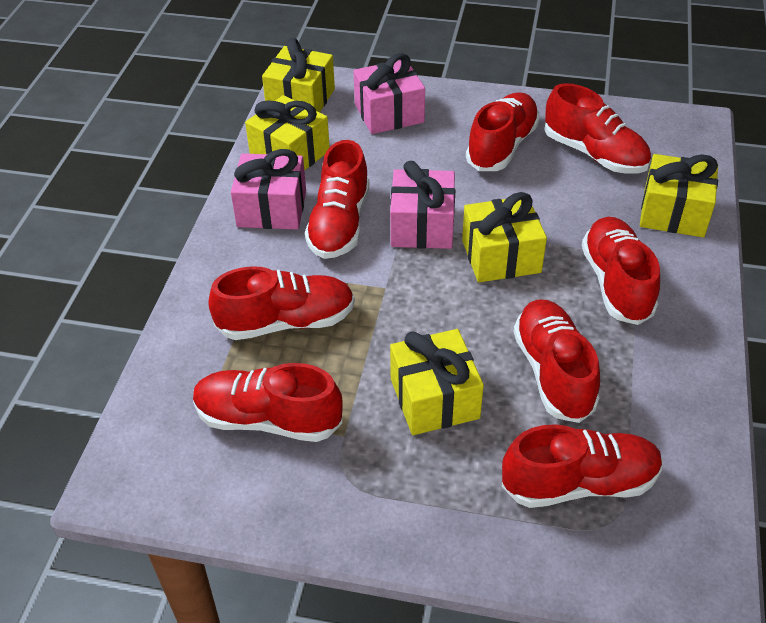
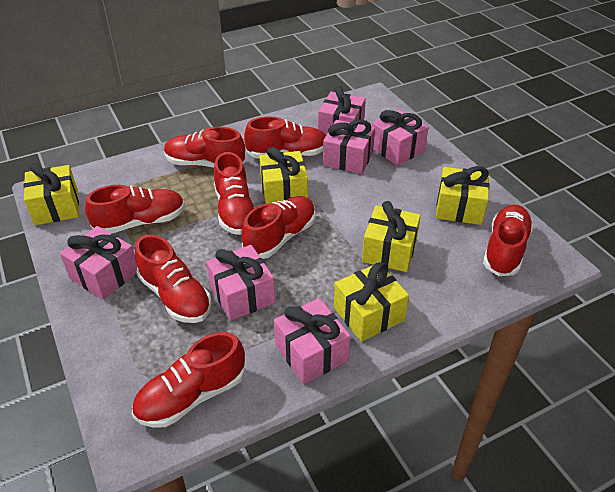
pink gift: [231,149,306,230] [353,53,425,134] [390,161,455,249] = 3 -> [60,226,138,300] [206,245,275,321] [274,298,351,384] [318,86,366,135] [323,119,375,174] [372,109,429,166] = 6

